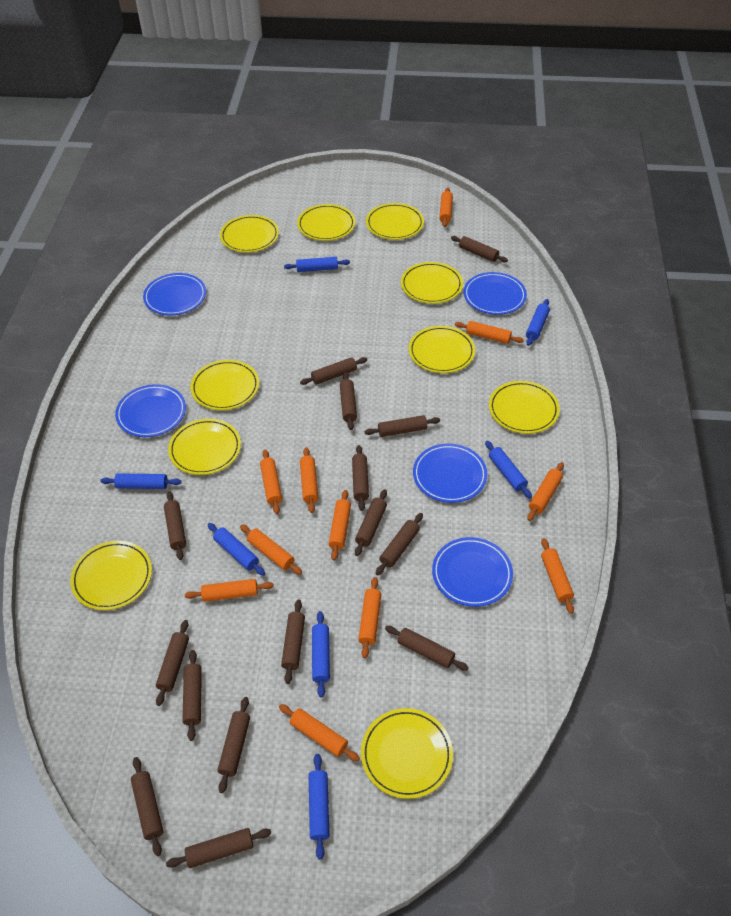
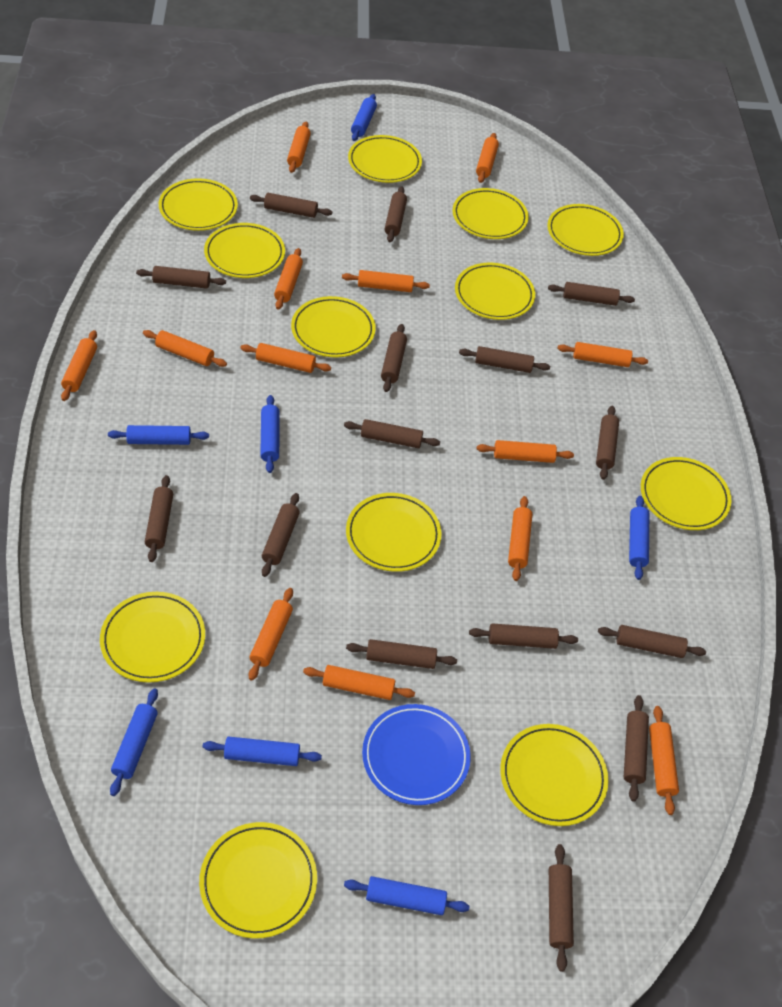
blue plate: [115,384,186,437] [143,273,206,316] [413,444,487,503] [432,537,513,607] [464,272,527,315] = 5 -> [362,704,471,805] = 1
orange rolling pin: [185,579,274,602] [240,524,302,575] [260,450,282,514] [279,704,360,761] [300,447,318,513] [329,490,351,560] [358,577,381,658] [439,188,453,227] [455,321,524,344] [527,462,564,521] [541,538,574,614] = 11 -> [61,330,97,401] [143,330,227,367] [240,343,331,373] [249,588,293,681] [274,248,303,310] [287,122,311,173] [303,665,415,700] [342,270,430,292] [476,133,499,183] [477,440,574,463] [508,496,532,581] [557,342,648,367] [649,706,679,815] = 13
yellow plate: [70,541,152,610] [168,419,241,475] [190,360,259,410] [220,215,279,252] [297,204,355,241] [361,708,453,799] [366,203,424,240] [401,262,463,304] [409,326,475,373] [489,381,560,434] = 10 -> [100,592,205,683] [159,178,238,231] [199,822,317,939] [204,223,285,278] [291,296,376,357] [346,493,442,572] [348,135,422,183] [453,188,529,239] [455,263,535,320] [500,724,608,826] [547,204,624,256] [641,457,732,530] = 12

